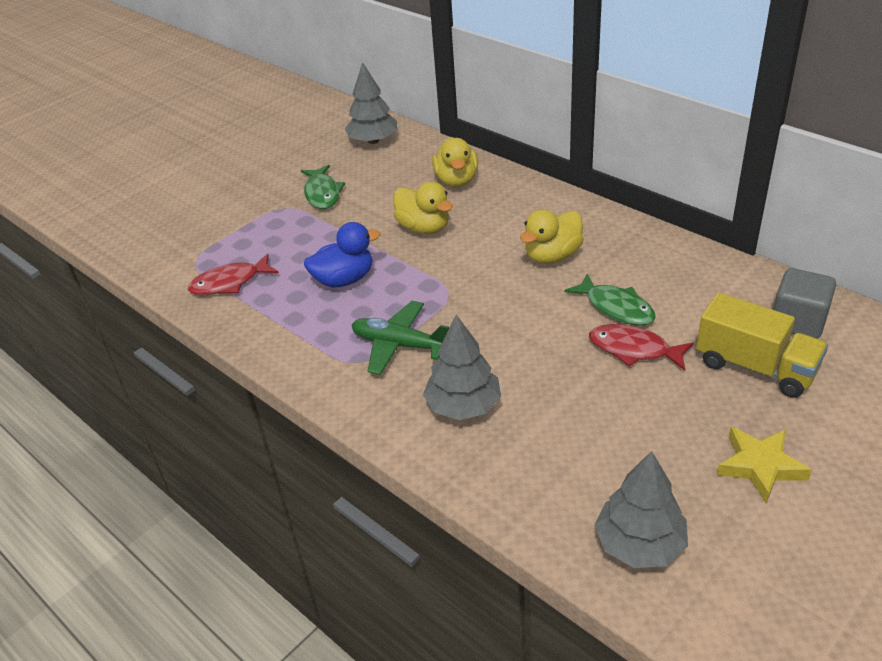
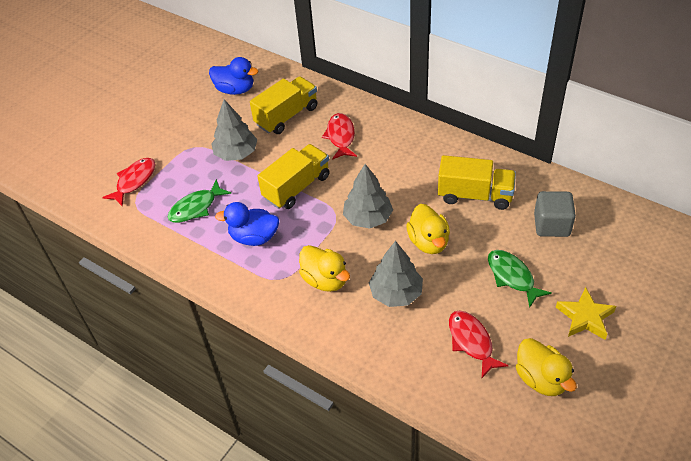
blue duck: [304,222,381,288] = 1 -> [209,57,258,95] [215,202,279,246] = 2
green plane: [352,301,449,375] = 1 -> none = 0
red fish: [188,254,279,295] [589,324,694,370] = 2 -> [102,158,155,207] [322,113,357,160] [449,310,509,378] = 3
yellow truck: [696,292,828,398] = 1 -> [250,76,317,134] [257,144,330,209] [438,155,516,210] = 3

